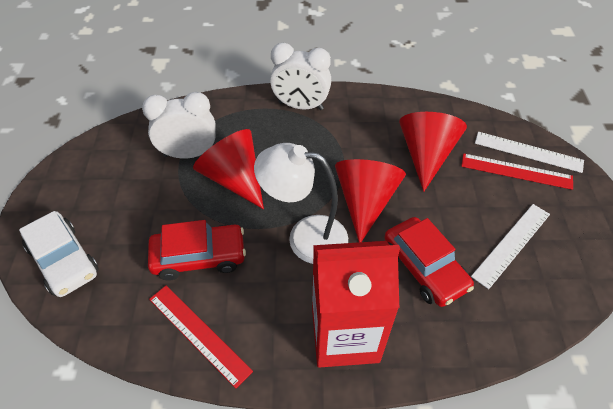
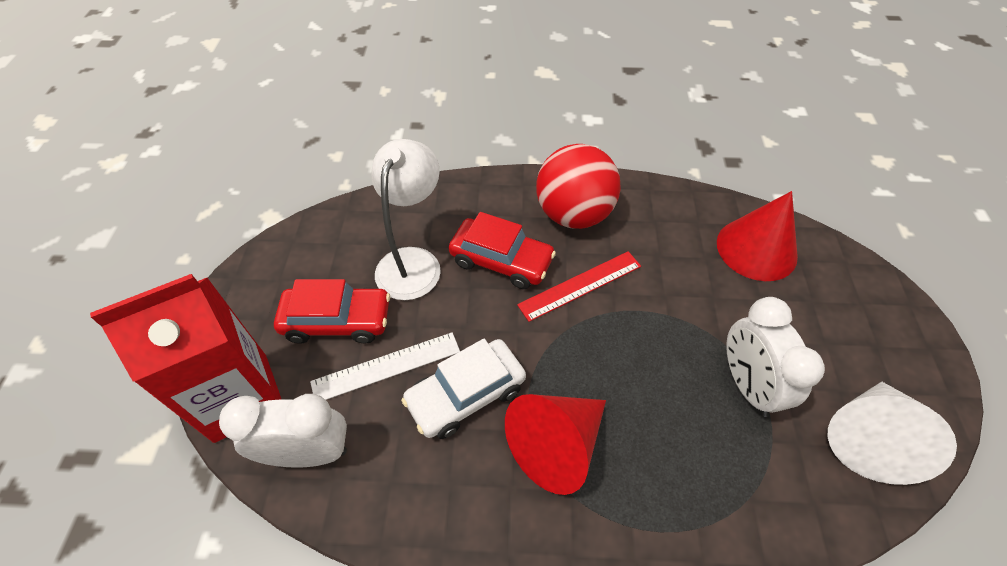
red ball: none = 0 -> [536,144,621,229] = 1
red cone: [193,129,264,209] [335,159,406,242] [399,112,467,192] = 3 -> [505,394,606,495] [717,191,798,281] = 2
red ruler: [149,285,253,389] [461,154,573,190] = 2 -> [517,251,641,322] = 1
white cone: none = 0 -> [827,382,957,485] = 1
white ruler: [471,204,550,289] [475,132,584,173] = 2 -> [310,332,460,400] = 1

